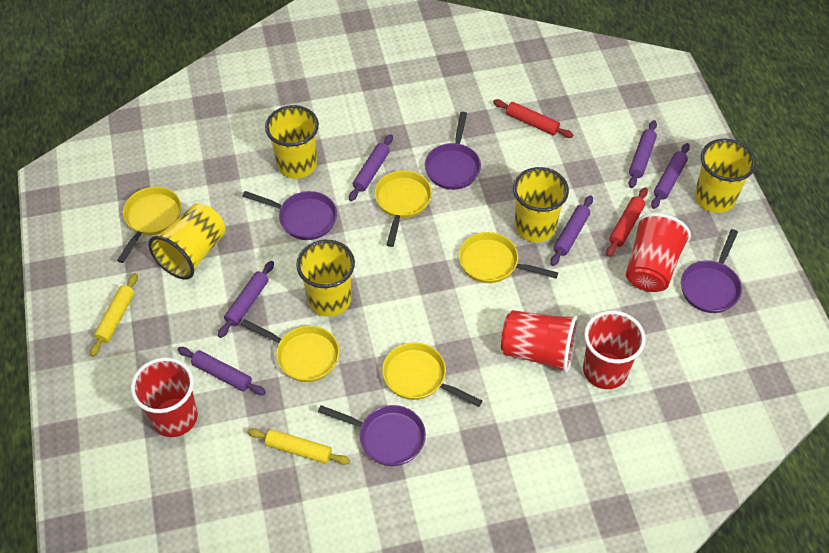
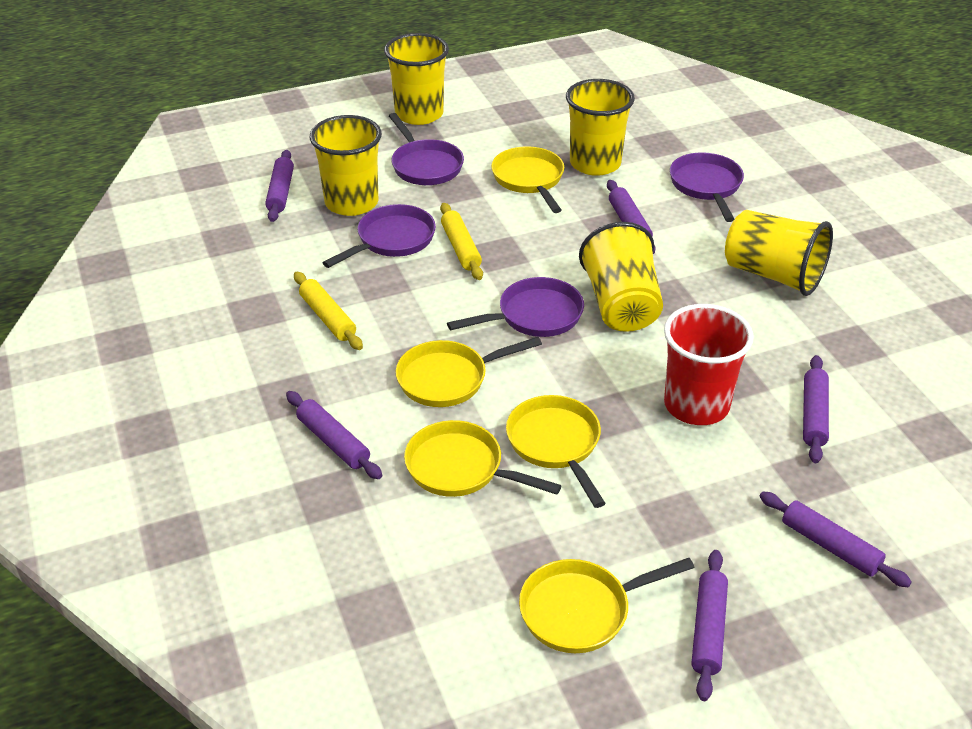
red cup: [131,357,198,437] [501,310,578,373] [583,311,646,389] [626,213,691,292] = 4 -> [664,304,754,425] = 1
red rolling pin: [493,99,573,138] [606,187,648,257] = 2 -> none = 0

